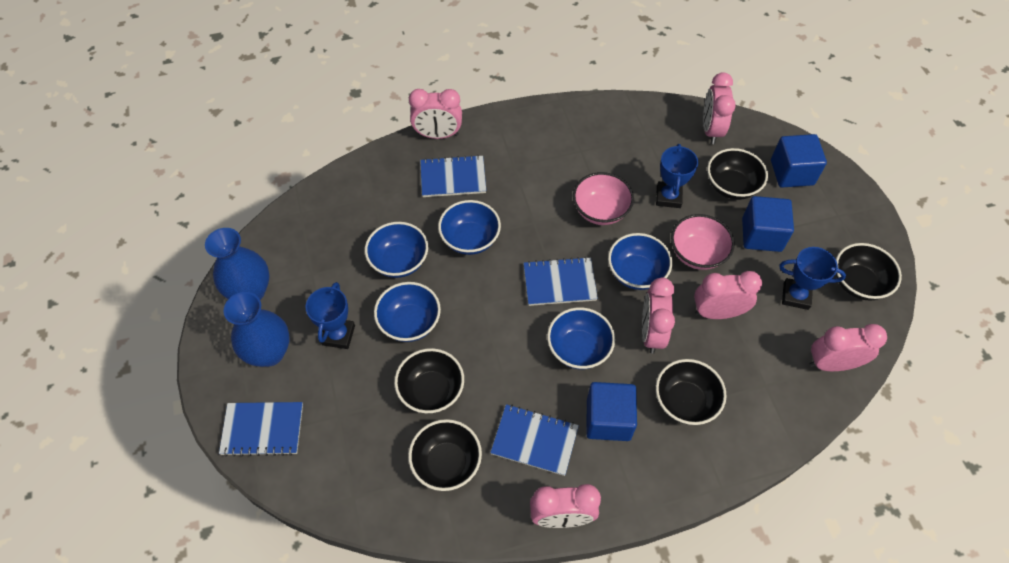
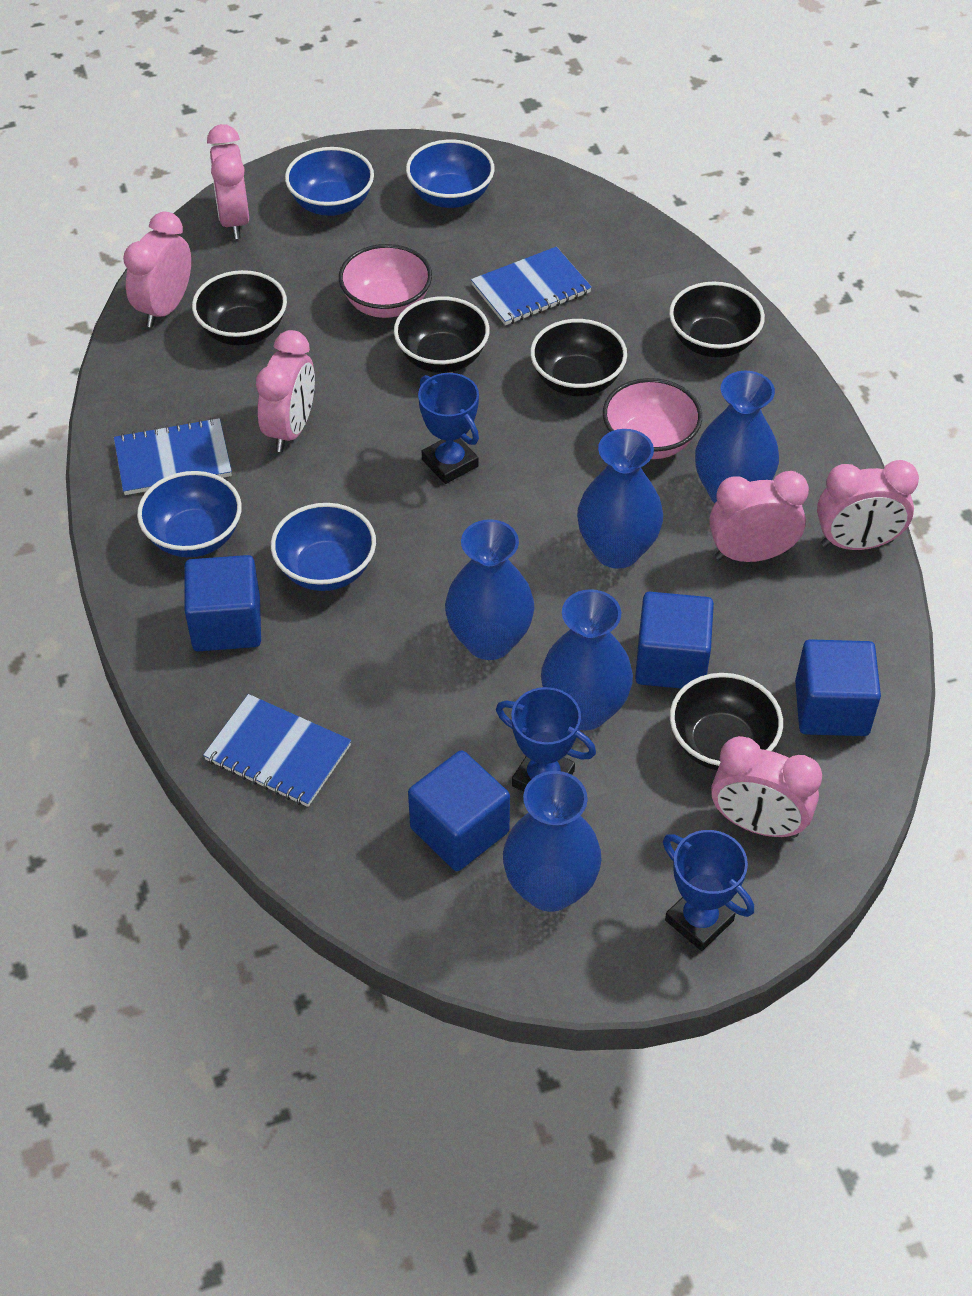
blue bowl: [365,222,428,278] [374,282,441,342] [438,200,501,255] [547,307,615,369] [608,233,672,290] = 5 -> [137,471,242,557] [271,503,376,591] [285,147,374,216] [406,140,494,208] = 4
blue cube: [586,382,637,441] [742,196,794,252] [771,134,827,188] = 3 -> [184,555,261,651] [408,750,510,871] [635,592,714,689] [795,639,881,736] = 4
blue notebook: [219,402,303,456] [420,155,486,197] [490,404,579,476] [523,257,598,306] = 4 -> [114,418,232,495] [203,694,351,807] [471,247,592,325] = 3
blue vase: [205,228,270,300] [223,292,290,367] = 2 -> [445,519,534,660] [503,771,602,912] [541,589,633,730] [577,429,663,569] [695,371,779,503] = 5

